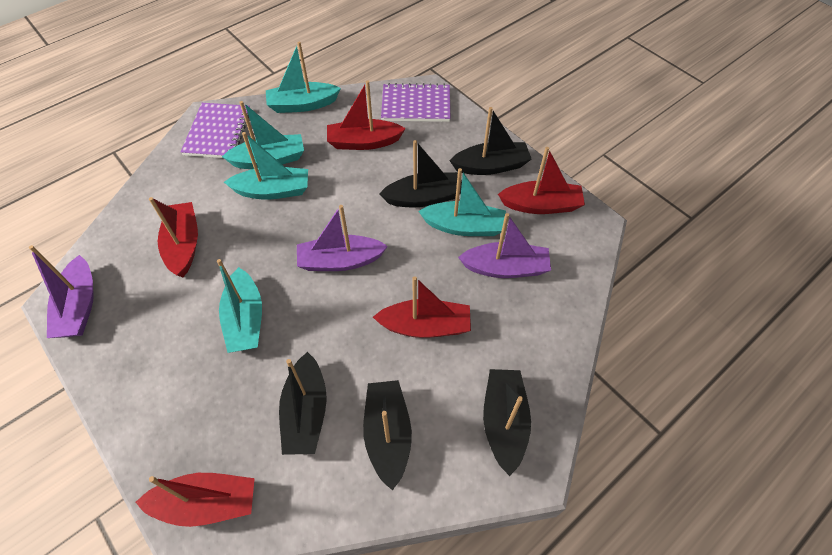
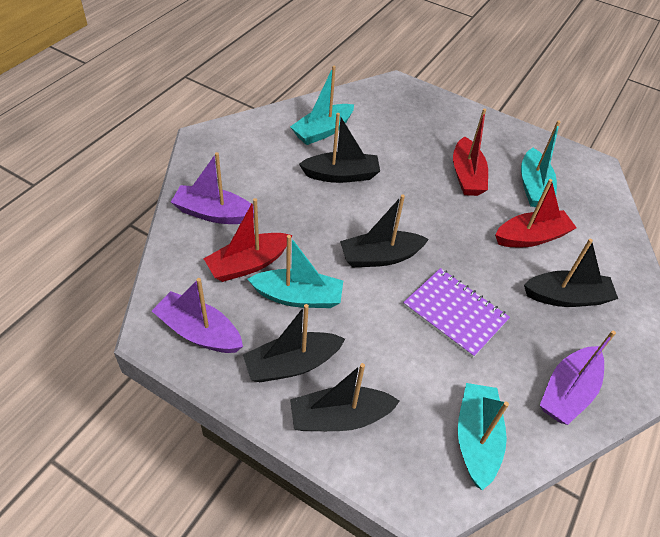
purple notebook: [181,103,250,158] [381,83,450,122] = 2 -> [403,268,510,358] = 1
red boat: [135,473,255,527] [149,197,198,277] [327,81,406,150] [373,276,471,338] [498,147,585,214] = 5 -> [204,198,292,282] [453,109,488,196] [495,179,577,247] = 3
turquoise boat: [217,259,262,353] [222,101,304,169] [224,132,308,200] [266,42,341,113] [418,168,506,236] = 5 -> [248,235,343,308] [290,66,354,145] [458,383,509,490] [521,120,560,207] = 4

